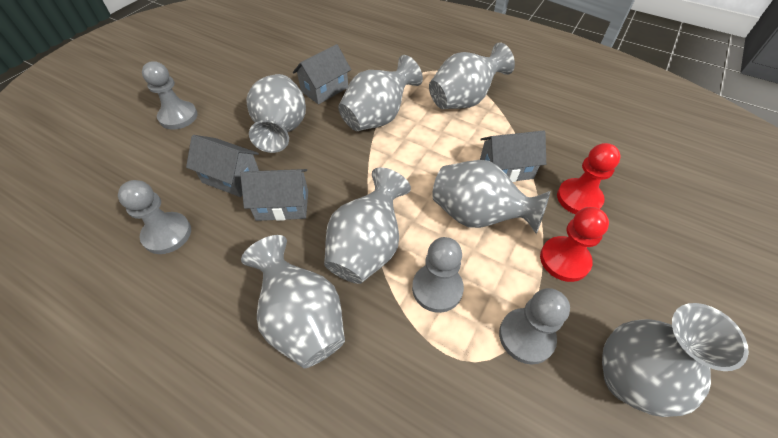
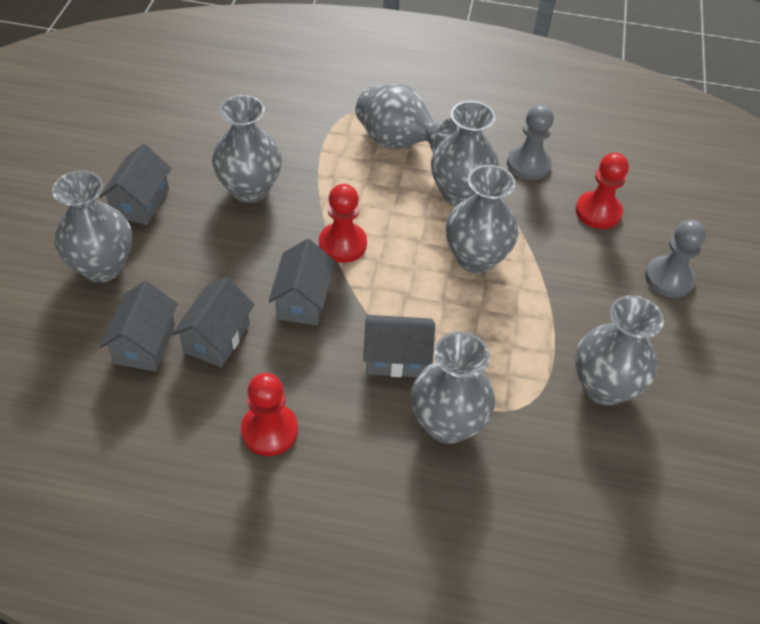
grey house: [186,135,259,197] [240,169,308,221] [293,44,351,104] [480,131,546,182] = 4 -> [99,144,171,225] [100,281,178,372] [172,277,254,367] [268,239,335,326] [363,315,435,377] = 5
grey pawn: [118,180,191,254] [142,61,198,130] [412,237,464,313] [499,288,570,364] = 4 -> [507,105,554,180] [645,220,706,298] = 2
red pawn: [540,207,609,282] [557,143,621,214] = 2 -> [241,373,298,456] [319,184,367,263] [576,153,629,229] = 3

